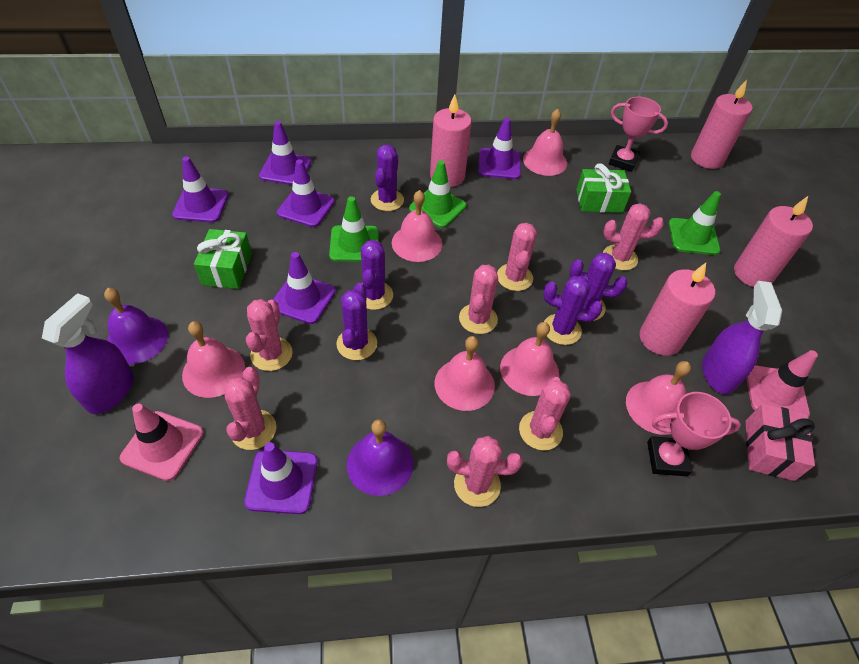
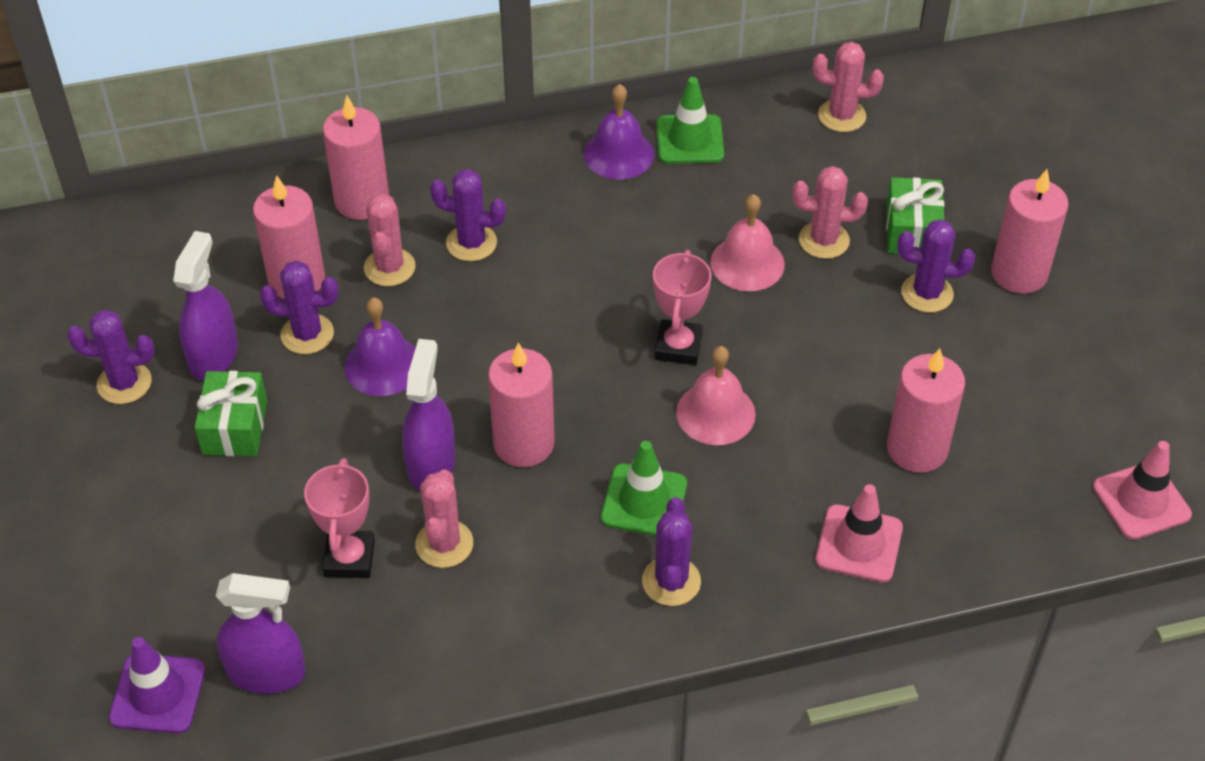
green traffic cone: [329,196,379,262] [409,160,466,228] [669,191,721,255] = 3 -> [601,441,687,536] [657,77,724,164] = 2
pink bell: [182,321,245,398] [392,190,442,262] [435,336,495,411] [500,322,559,396] [523,109,567,176] [626,361,691,435] = 6 -> [676,346,756,445] [710,194,785,291] = 2
pink cactus: [224,367,276,450] [246,299,293,371] [447,436,523,507] [459,265,498,334] [497,222,537,291] [519,377,571,450] [603,203,664,270] = 7 -> [364,193,416,286] [415,469,473,568] [792,166,868,259] [813,42,884,132] = 4
pink candle: [430,94,472,187] [640,263,715,356] [691,80,753,169] [734,196,813,287] = 4 -> [253,175,325,299] [323,96,389,220] [488,342,555,467] [887,348,965,473] [991,169,1069,294] = 5
pink gift: [745,404,815,481] = 1 -> none = 0
purple spray bottle: [42,293,134,414] [702,281,782,394] = 2 -> [173,231,238,380] [216,573,305,694] [402,339,456,491] = 3
purple traffic cone: [172,156,229,223] [244,442,317,514] [259,121,311,185] [273,252,336,324] [277,159,335,227] [478,118,521,179] = 6 -> [109,637,205,734] = 1

